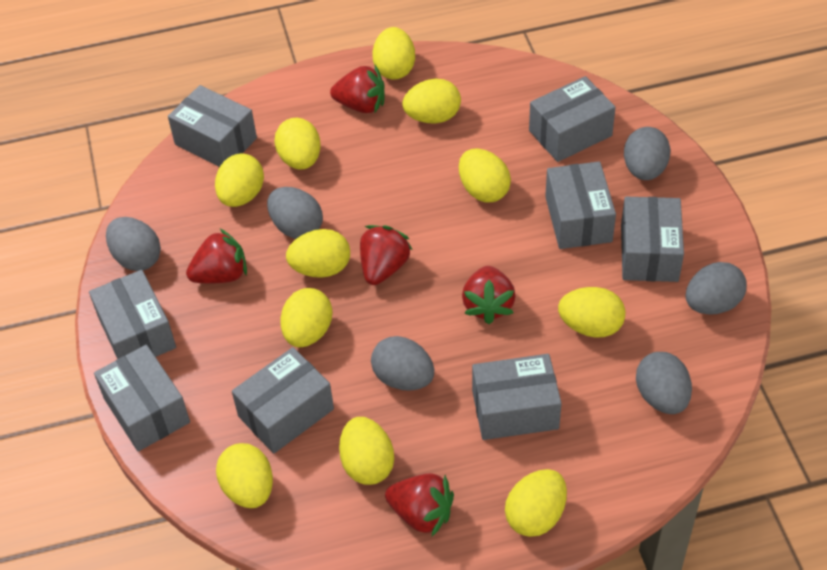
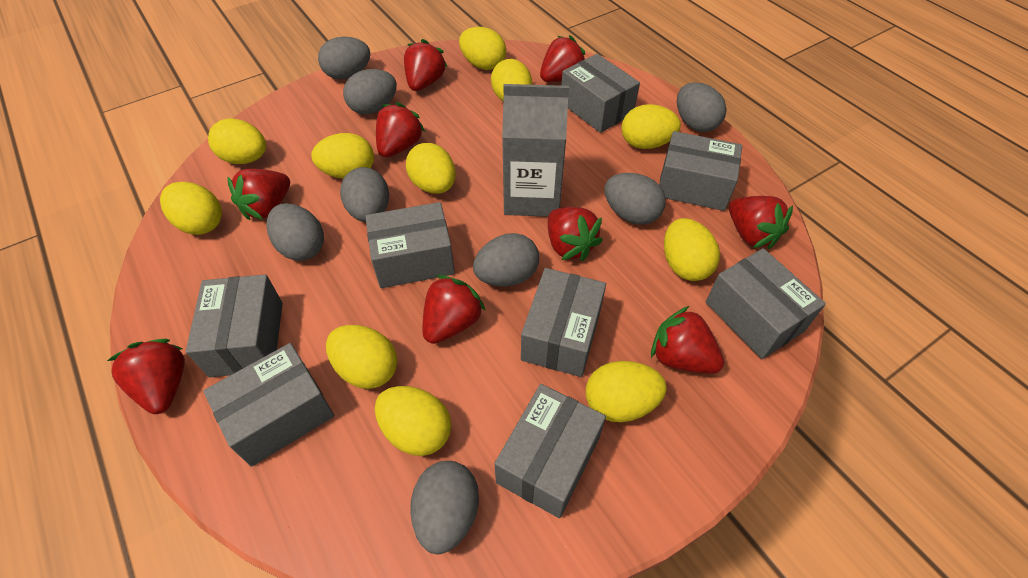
grey carton: none = 0 -> [502,84,569,217] = 1
grey egg: [106,217,161,271] [267,187,323,239] [371,336,434,391] [624,127,670,180] [636,352,692,414] [686,262,747,315] = 6 -> [267,203,324,261] [318,37,370,80] [340,167,389,222] [343,69,397,114] [410,461,479,554] [473,233,539,287] [604,173,666,225] [677,82,727,132] = 8
red strawberry: [186,229,247,283] [330,65,385,113] [360,225,412,285] [385,473,454,536] [462,266,516,324] = 5 -> [107,339,185,414] [228,169,290,220] [376,102,425,157] [404,39,448,91] [422,275,486,344] [540,35,585,82] [548,207,603,261] [651,306,724,374] [729,196,793,249] = 9

